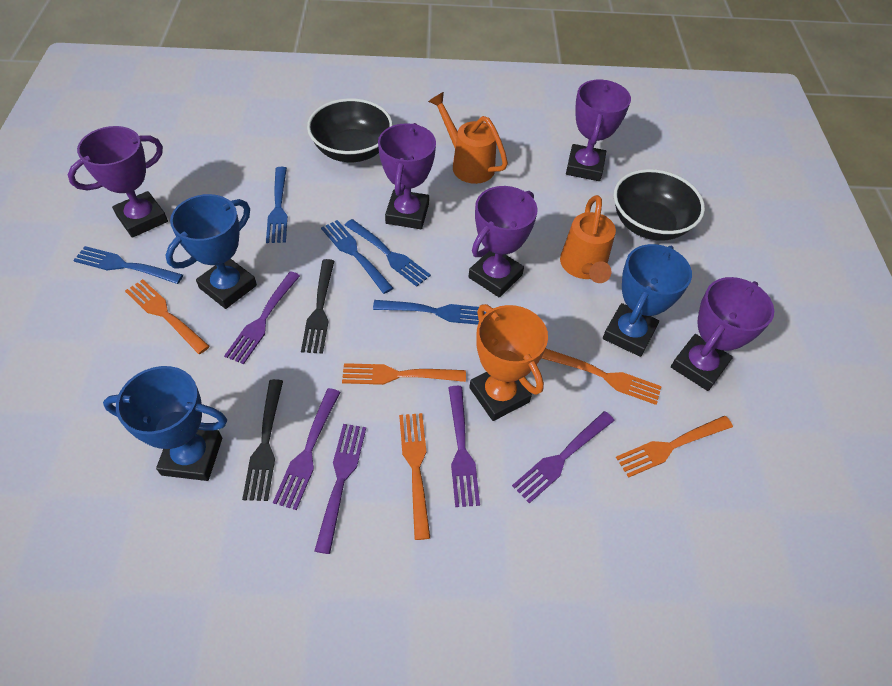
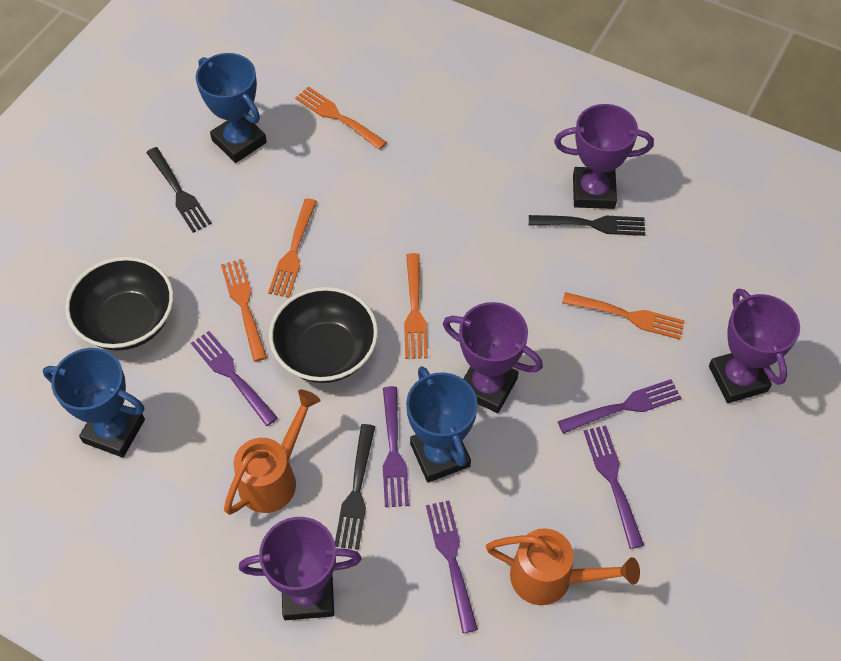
black fork: [242,379,283,501] [301,259,334,354] = 2 -> [146,147,212,233] [335,424,375,550] [529,215,645,236] = 3
blue fork: [73,246,183,284] [266,167,288,243] [321,220,393,294] [344,219,431,287] [373,300,487,325] = 5 -> none = 0
orange trophy: [469,304,548,421] = 1 -> none = 0
purple trophy: [68,126,168,238] [378,123,436,229] [469,186,538,297] [566,80,631,181] [671,277,774,391] = 5 -> [239,517,362,620] [443,302,543,413] [554,104,654,209] [709,289,800,403] = 4

